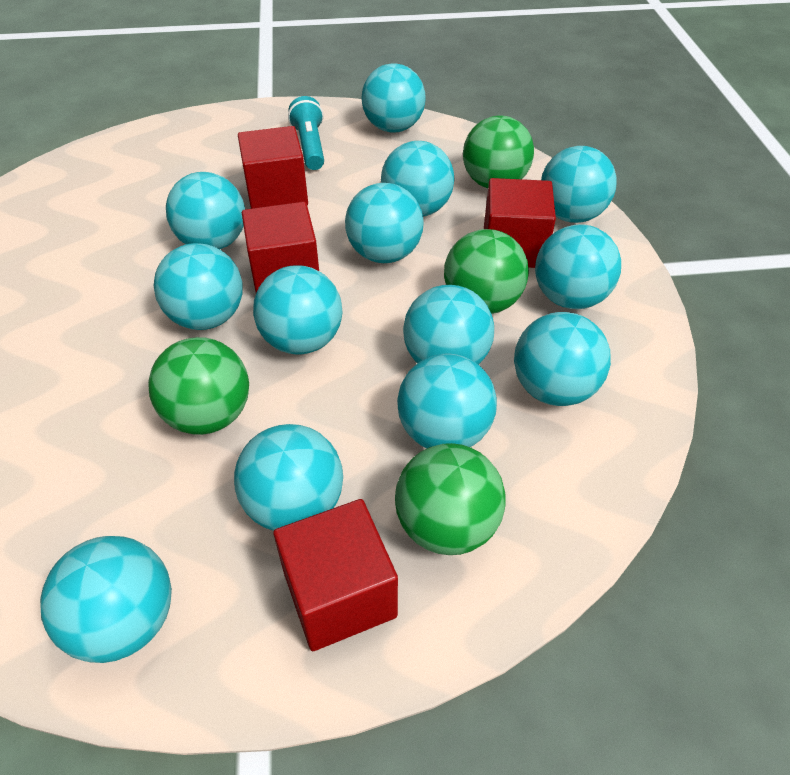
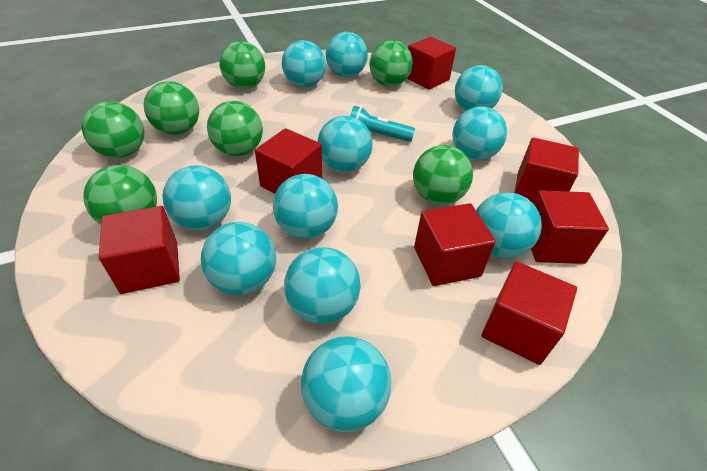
green ball: [148,337,249,435] [395,443,506,555] [444,229,529,314] [463,115,534,188] = 4 -> [82,101,144,158] [83,165,157,225] [144,81,199,135] [207,101,263,156] [219,41,265,89] [369,40,413,87] [413,145,473,205] = 7
red cube: [238,126,308,209] [242,202,319,293] [273,499,398,651] [484,178,556,268] = 4 -> [99,206,180,294] [255,128,322,193] [407,37,456,90] [414,203,496,286] [482,262,577,365] [514,137,579,203] [531,190,609,264] = 7
turquoise ball: [40,536,172,663] [154,243,242,330] [166,172,245,249] [234,424,343,531] [253,265,343,355] [345,183,423,263] [361,63,426,133] [381,141,455,217] [397,354,497,449] [403,285,494,365] [514,312,611,406] [535,224,621,309] [541,146,617,223] = 13 -> [163,166,231,230] [201,222,276,295] [273,174,338,239] [282,40,326,87] [284,247,361,324] [301,336,391,432] [317,116,373,172] [326,32,368,78] [452,106,507,160] [455,65,503,111] [476,192,542,258] = 11

